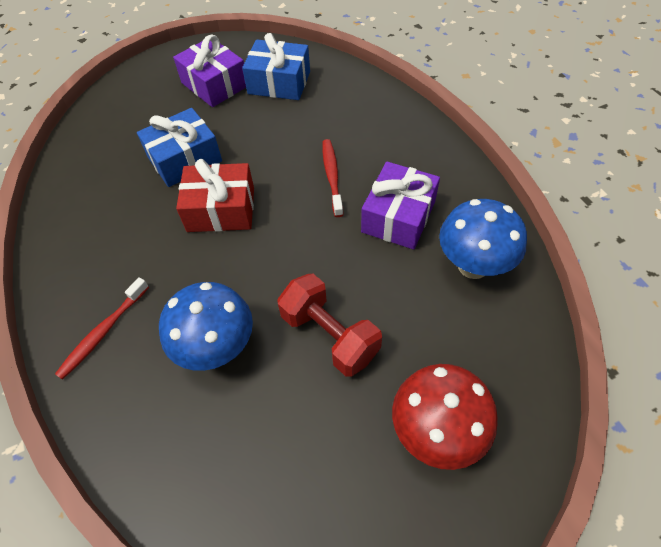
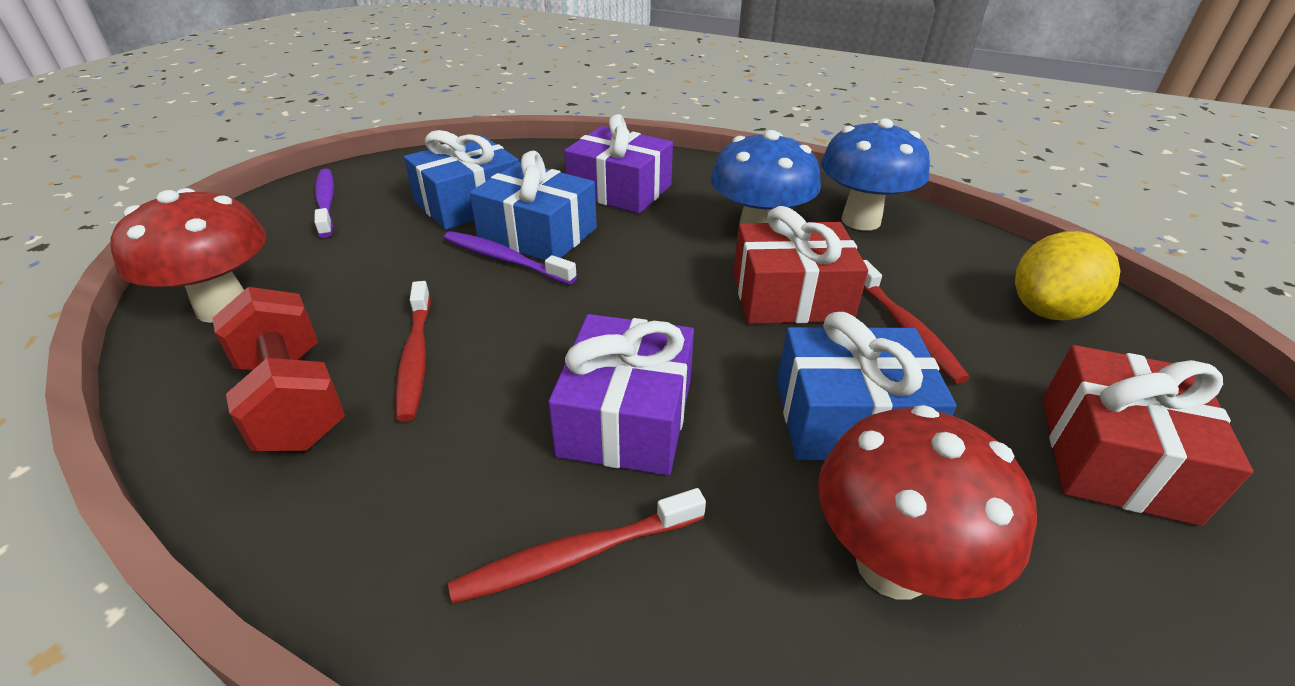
blue gift: [137,108,222,187] [242,33,310,100] = 2 -> [404,130,519,230] [470,150,597,261] [777,312,956,460] = 3
purple toothbrush: none = 0 -> [314,169,334,238] [444,231,577,285] = 2
red gift: [176,159,254,232] = 1 -> [733,206,868,324] [1042,345,1253,526] = 2
red mushroom: [392,364,498,470] = 1 -> [110,188,266,323] [818,405,1037,600] = 2
red toothbrush: [55,277,149,380] [322,139,343,217] = 2 -> [396,281,431,422] [448,488,706,604] [863,260,970,384] = 3
yellow lemon: none = 0 -> [1015,231,1120,321] = 1

